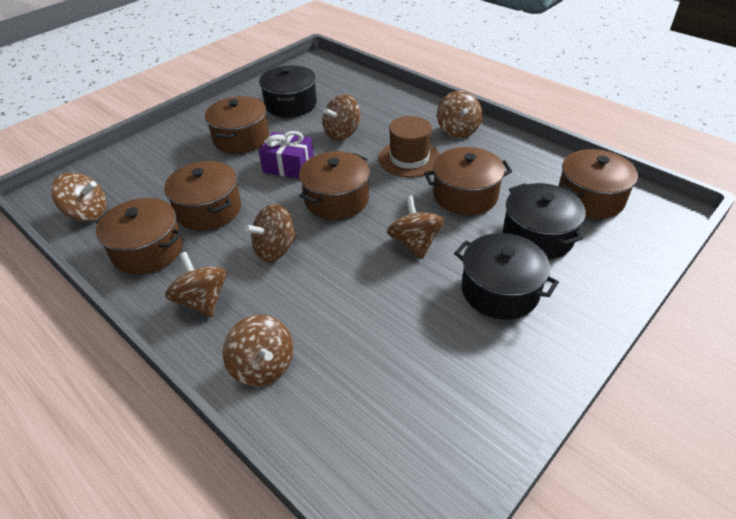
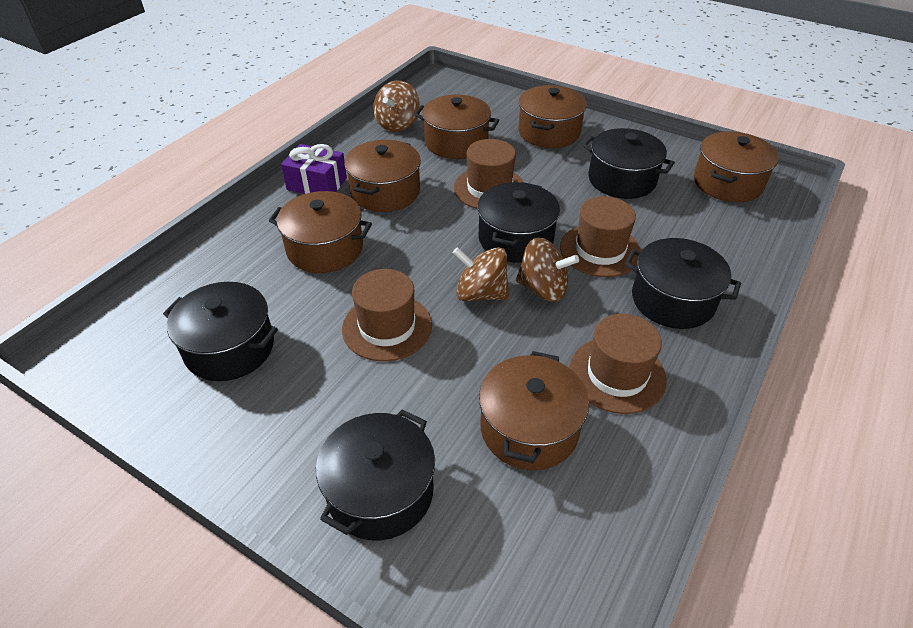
black pot: [259,65,317,117] [454,233,559,320] [503,183,586,259] = 3 -> [163,282,278,381] [316,409,435,541] [477,182,560,263] [582,128,675,199] [625,238,741,329] = 5
brown hat: [379,116,440,178] = 1 -> [342,269,432,362] [454,139,524,209] [560,196,641,277] [569,314,667,414] = 4
brown spinning top: [51,173,107,221] [165,252,227,318] [223,315,293,386] [244,204,297,262] [323,95,361,140] [387,195,444,259] [437,91,482,138] = 7 -> [373,81,420,132] [453,247,509,301] [516,237,579,302] = 3

